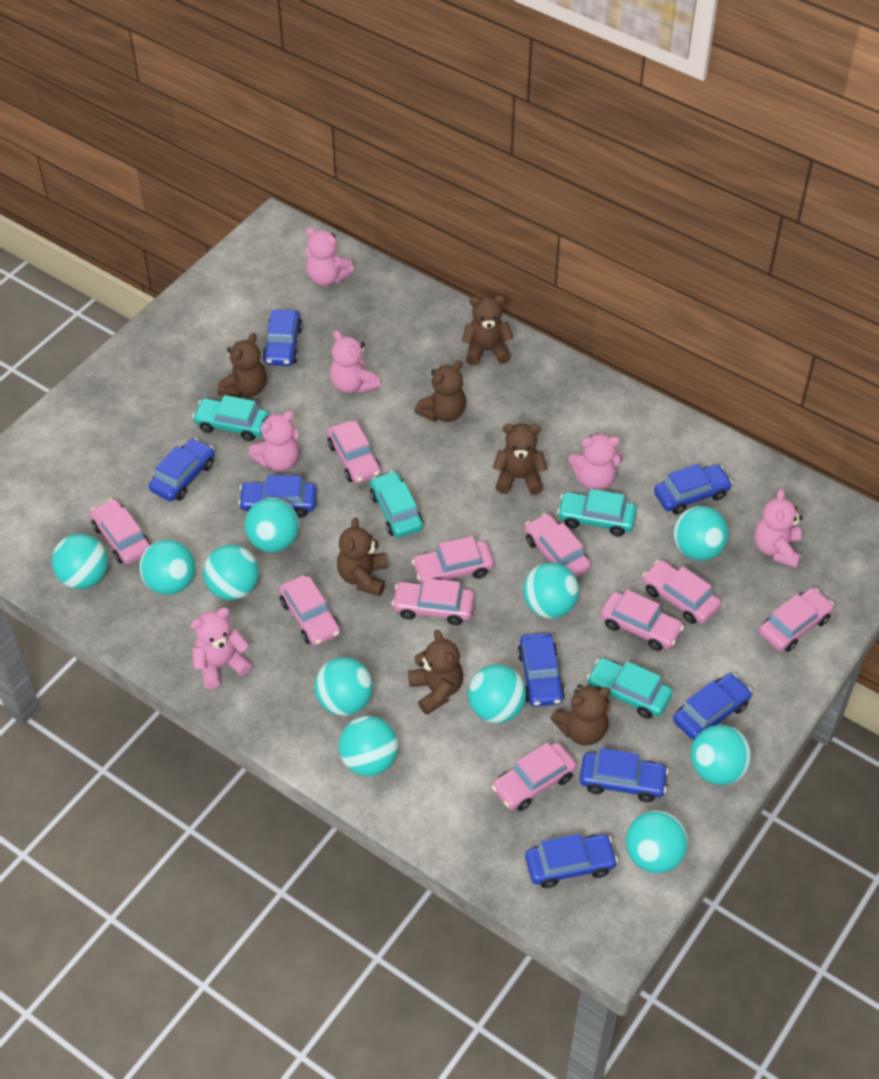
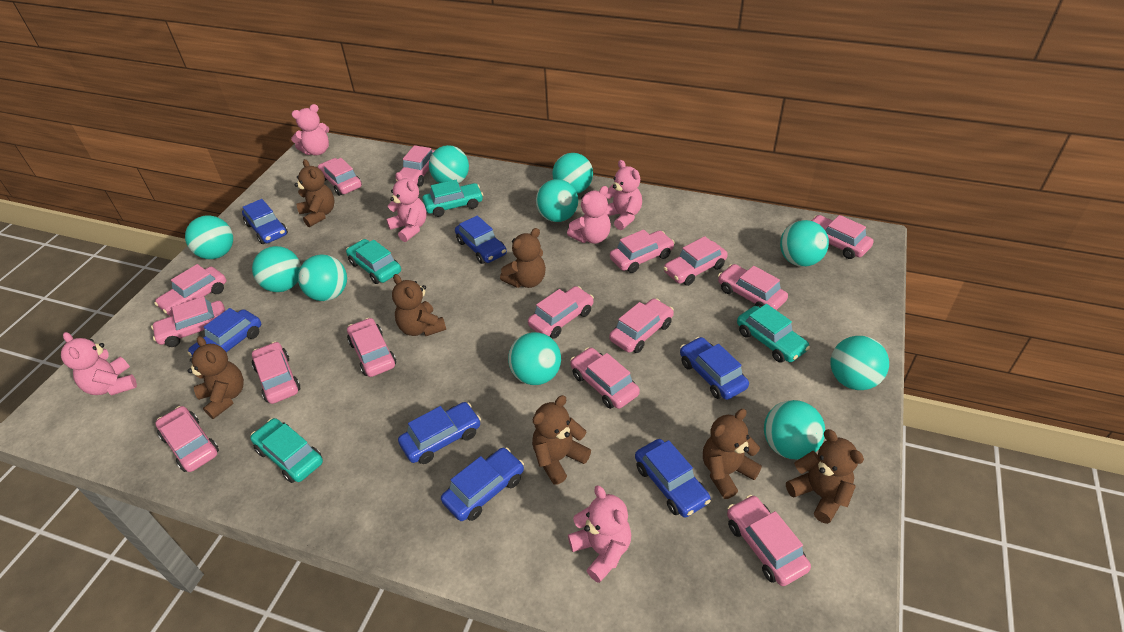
blue car: [149,438,215,501] [238,475,317,518] [262,309,302,366] [517,633,565,707] [525,834,618,888] [580,748,669,802] [654,464,733,514] [673,673,752,740] = 8 -> [187,308,261,357] [242,199,288,244] [398,402,481,464] [441,448,524,521] [455,215,507,264] [635,439,711,517] [680,337,749,400] = 7
pink car: [90,499,151,564] [279,575,340,646] [327,421,381,484] [392,578,474,625] [412,536,494,584] [491,742,577,811] [525,513,591,577] [600,590,684,651] [642,560,721,624] [759,588,834,652] = 10 -> [151,296,225,347] [154,264,226,316] [155,406,219,472] [252,342,300,404] [318,158,362,196] [347,318,396,377] [395,145,435,186] [528,286,594,339] [570,348,640,409] [609,298,674,353] [610,229,675,273] [664,236,728,286] [718,264,788,310] [727,495,811,586] [811,215,874,259] = 15
turquoise ball: [51,534,108,589] [139,539,195,595] [203,545,259,600] [244,498,299,552] [315,657,373,716] [339,716,398,776] [468,664,526,723] [523,562,579,618] [626,810,688,873] [674,506,729,561] [691,725,751,785] = 11 -> [185,216,233,259] [252,246,301,292] [298,255,347,301] [429,145,469,184] [508,332,561,385] [536,179,578,222] [552,153,593,194] [764,400,825,459] [780,220,829,267] [830,336,889,390] = 10

